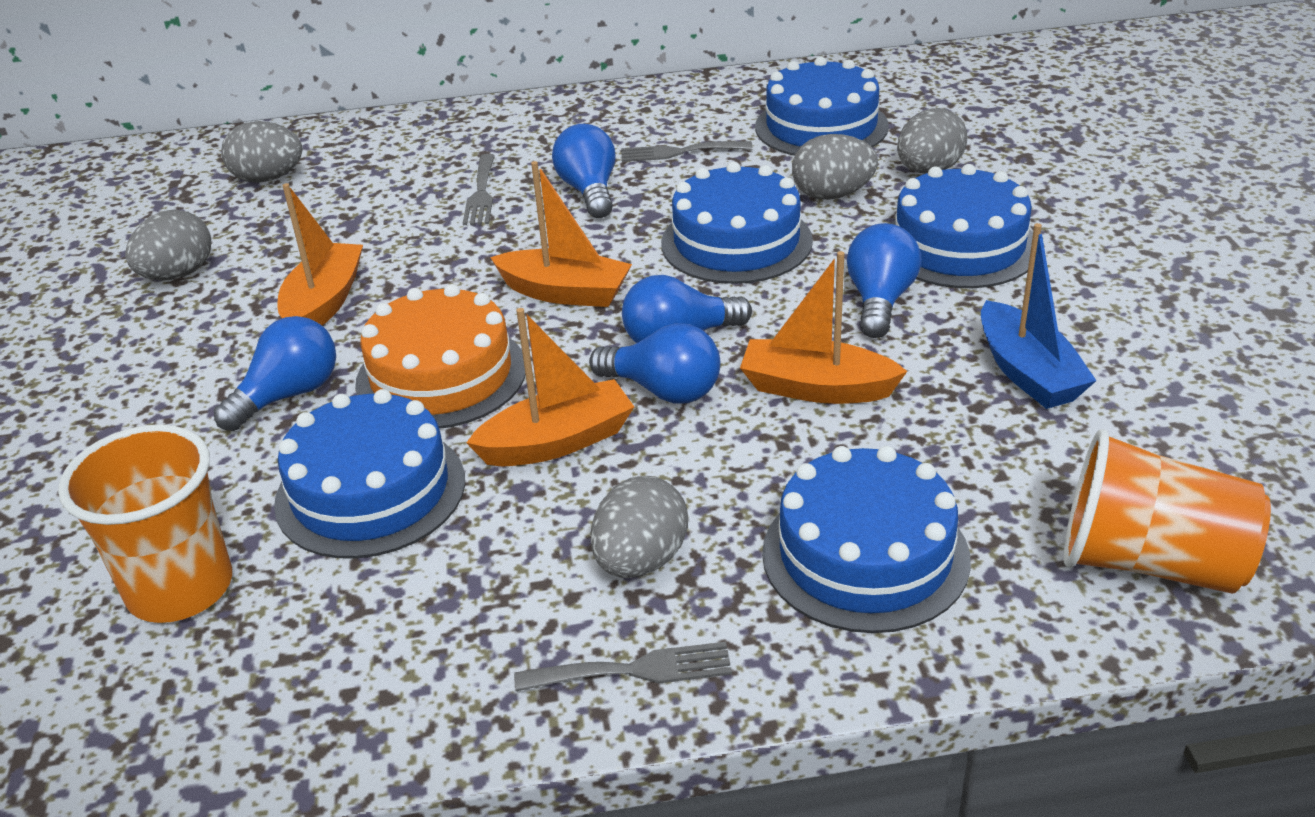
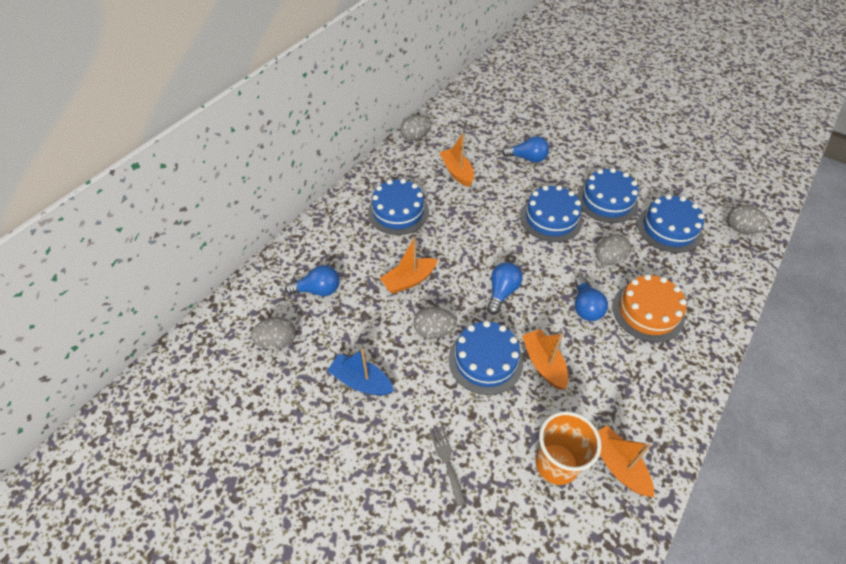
blue light bulb: [214,316,336,431] [552,124,616,218] [589,323,720,404] [622,275,752,343] [847,223,921,338] = 5 -> [285,265,340,296] [487,262,523,314] [502,136,549,163] [575,276,608,321] = 4
grey fork: [463,154,495,225] [514,642,732,691] [621,141,752,162] = 3 -> [430,426,466,507] = 1
orange cup: [58,424,232,623] [1063,429,1271,594] = 2 -> [535,411,601,485] = 1

